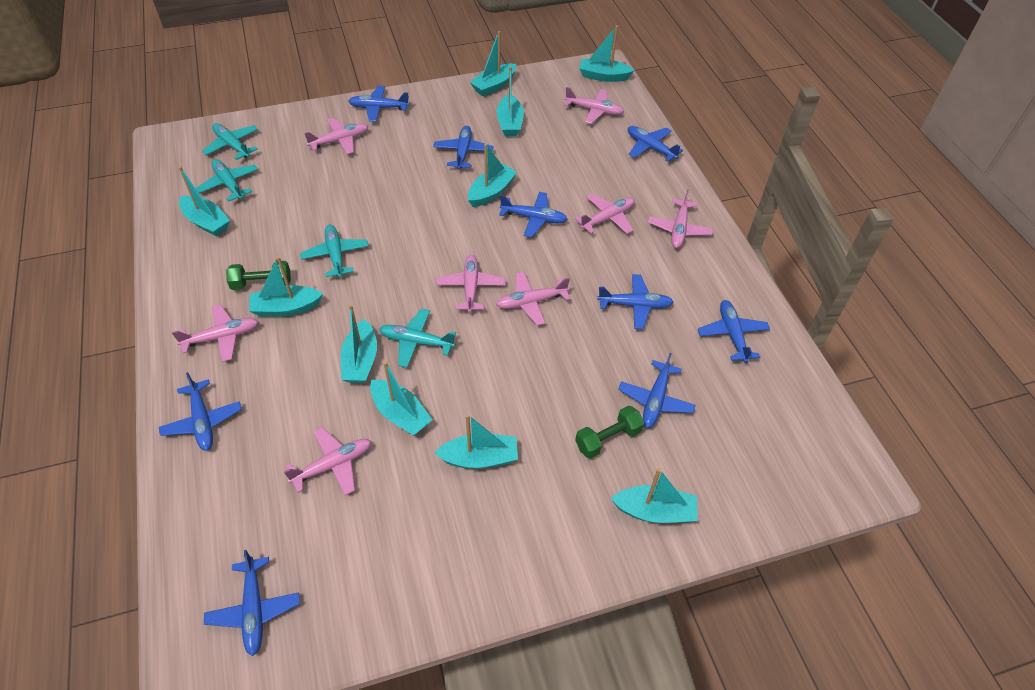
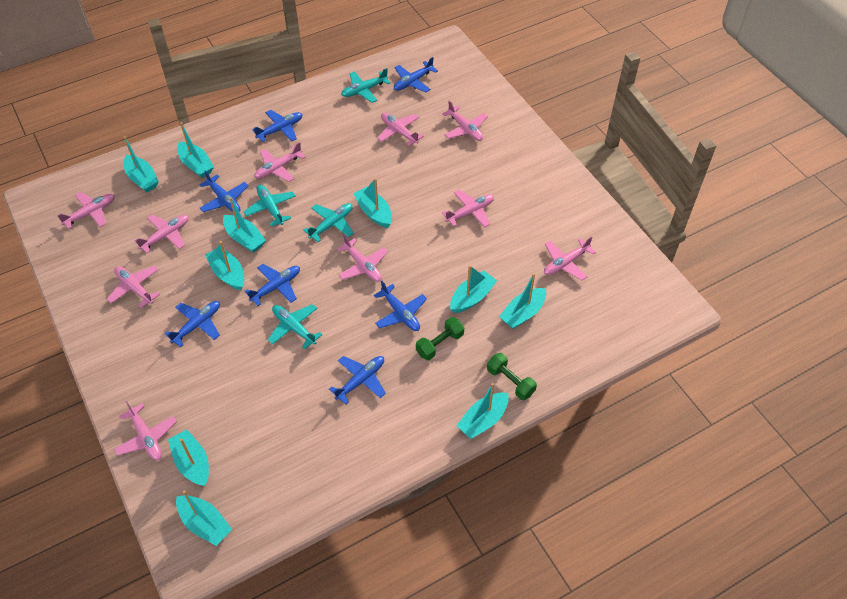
blue plane: [159,372,242,451] [204,550,300,656] [349,86,410,122] [433,126,494,170] [499,192,568,237] [597,274,674,329] [619,353,696,428] [628,126,683,162] [698,300,770,363] = 9 -> [165,301,220,347] [199,170,248,212] [245,264,300,306] [252,110,303,142] [329,356,386,405] [374,281,427,331] [394,57,438,92] = 7
pink plane: [172,304,259,362] [284,427,372,496] [304,118,368,154] [436,255,505,313] [496,272,570,326] [564,87,624,124] [575,193,635,234] [648,189,713,248] = 8 -> [57,192,115,229] [107,266,160,308] [114,401,176,460] [134,215,189,254] [254,142,306,182] [337,235,388,282] [377,113,424,146] [442,100,488,141] [442,190,494,228] [544,236,596,280] = 10

